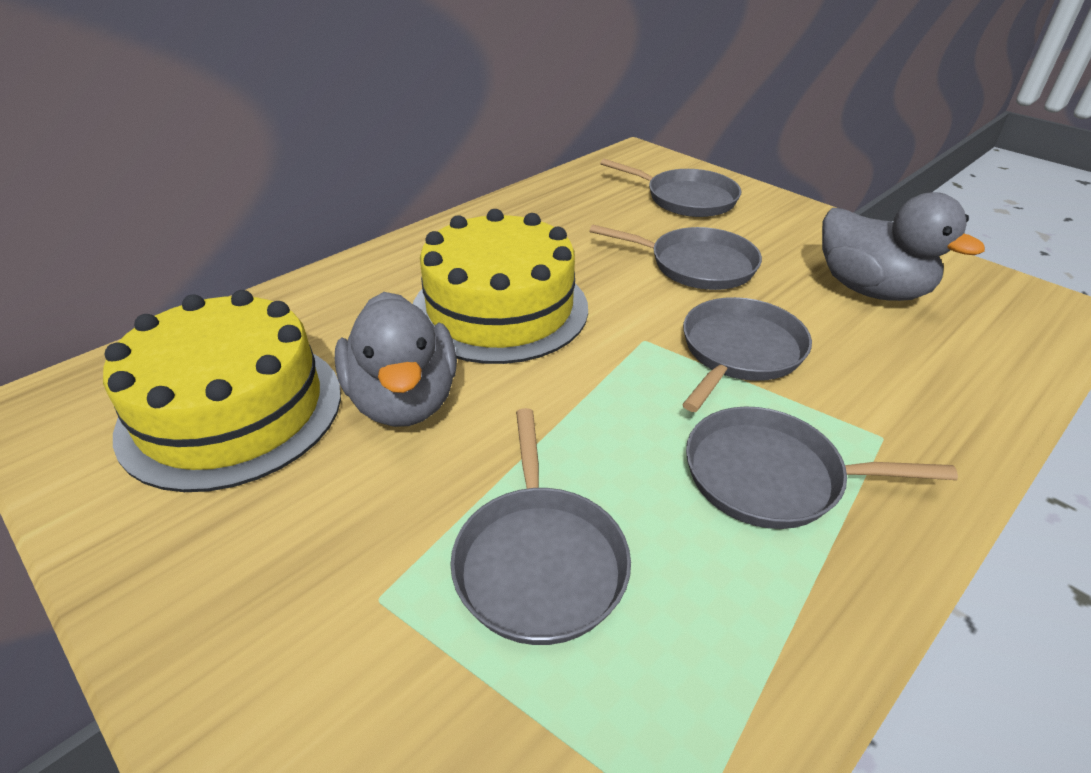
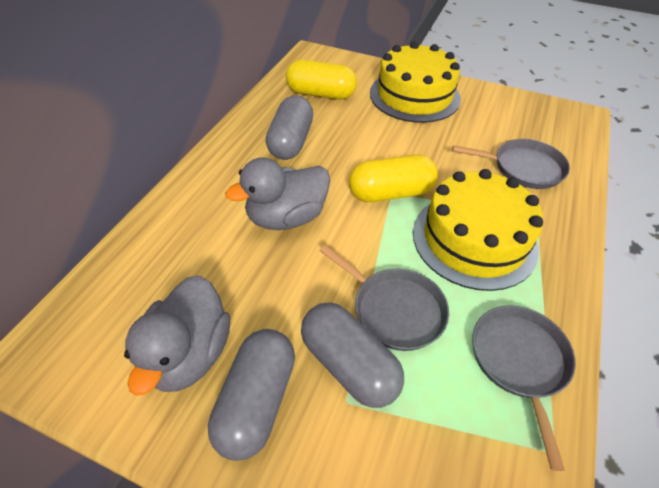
grey capsule: none = 0 -> [208,329,295,461] [266,96,313,160] [301,303,404,408] = 3
grey pan: [450,408,631,645] [590,224,762,290] [600,159,741,217] [682,297,812,412] [686,407,958,529] = 5 -> [320,245,449,351] [452,139,570,189] [472,305,576,471] = 3
yellow capsule: none = 0 -> [286,60,357,99] [349,154,438,202] = 2

